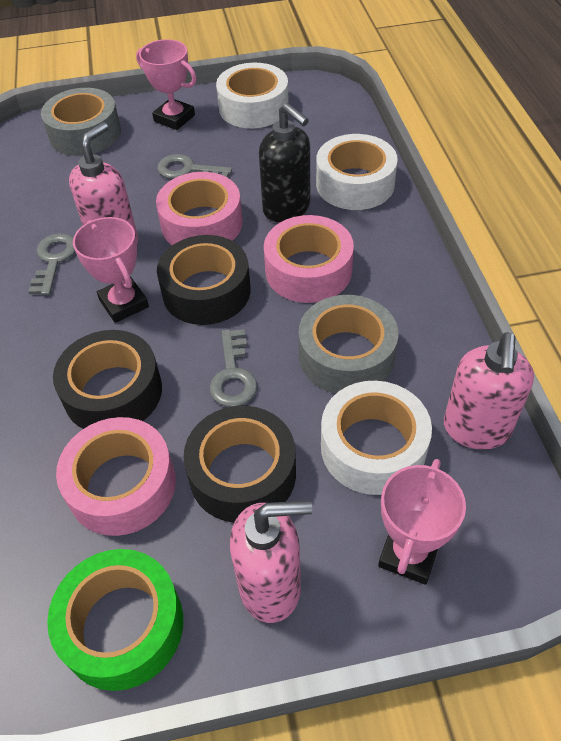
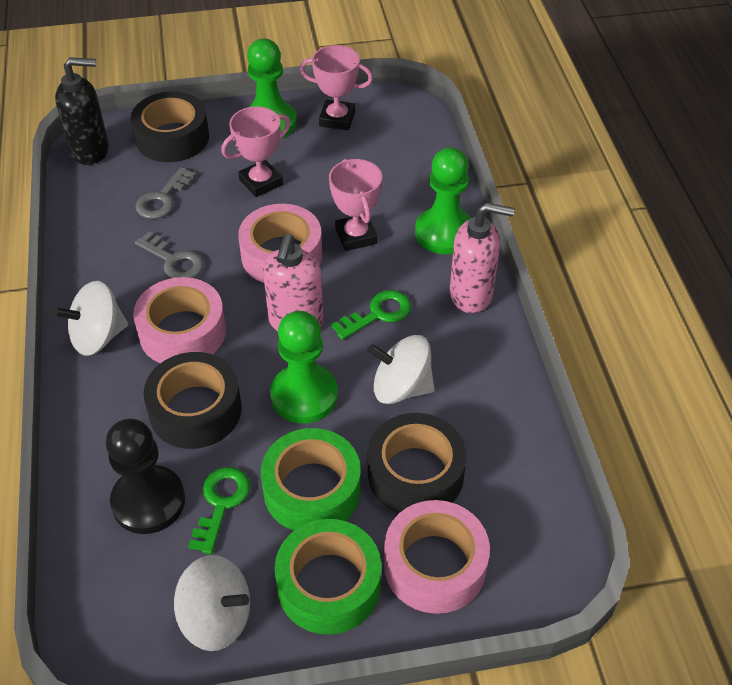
black pawn: none = 0 -> [106,419,185,534] = 1
green key: none = 0 -> [188,467,250,554] [331,290,411,340] = 2
green pawn: none = 0 -> [247,39,297,138] [270,311,338,424] [415,147,471,254] = 3
green tape: [47,549,183,691] = 1 -> [261,428,361,531] [274,519,381,635] = 2
grey key: [28,233,75,295] [157,154,232,179] [209,329,257,407] = 3 -> [135,167,196,219] [135,231,204,278] = 2
grey tape: [41,88,121,156] [299,295,399,393] = 2 -> none = 0
pink soap dispenser: [69,122,138,243] [230,500,312,623] [443,332,534,450] = 3 -> [263,234,324,331] [450,203,515,313] = 2
white spinning top: none = 0 -> [53,281,128,356] [174,555,250,651] [368,335,435,404] = 3
white tape: [216,63,289,128] [316,134,398,210] [321,381,432,495] = 3 -> none = 0

